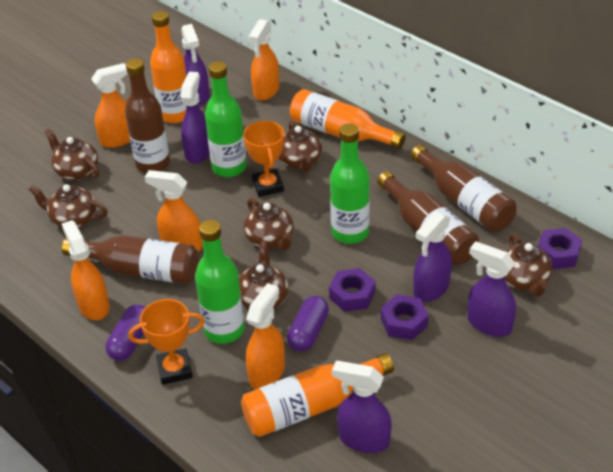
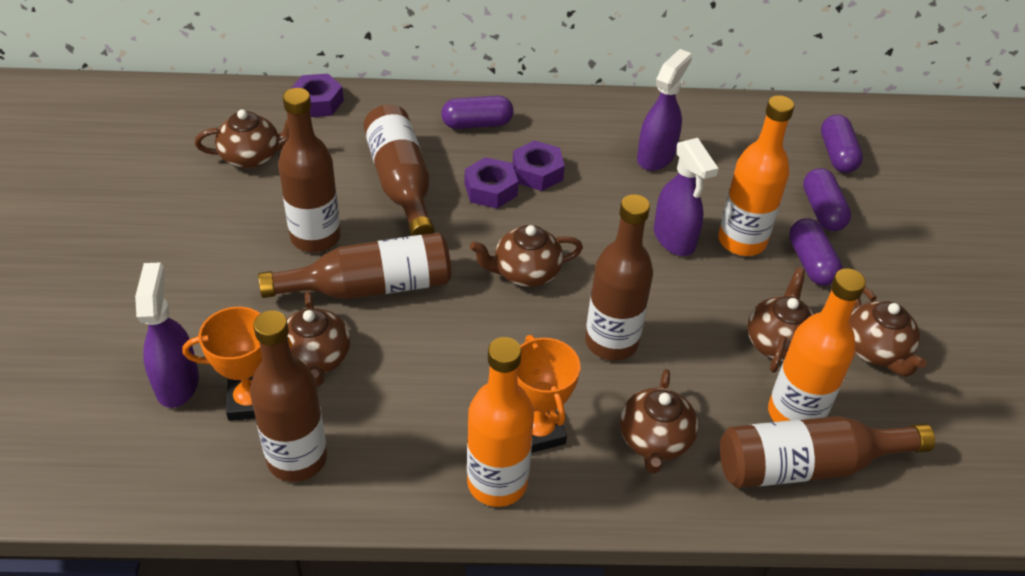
brown bottle: [62,235,199,284] [125,58,170,173] [377,171,479,265] [410,145,517,232] = 4 -> [250,310,327,482] [258,233,451,299] [278,88,341,252] [363,105,435,236] [585,194,653,361] [720,416,935,488] = 6
green bottle: [195,220,244,344] [205,61,247,177] [330,123,370,244] = 3 -> none = 0
orange spray bottle: [62,220,110,320] [91,63,130,148] [145,170,203,251] [246,283,285,389] [248,19,279,101] = 5 -> none = 0
purple capsule: [106,304,146,361] [287,296,329,352] = 2 -> [441,96,514,129] [789,218,842,286] [803,168,851,231] [821,114,863,173] = 4
purple spray bottle: [181,24,210,105] [181,72,210,164] [332,361,392,453] [413,211,452,302] [467,241,516,337] = 5 -> [135,263,199,408] [637,49,692,171] [654,138,718,256] = 3

